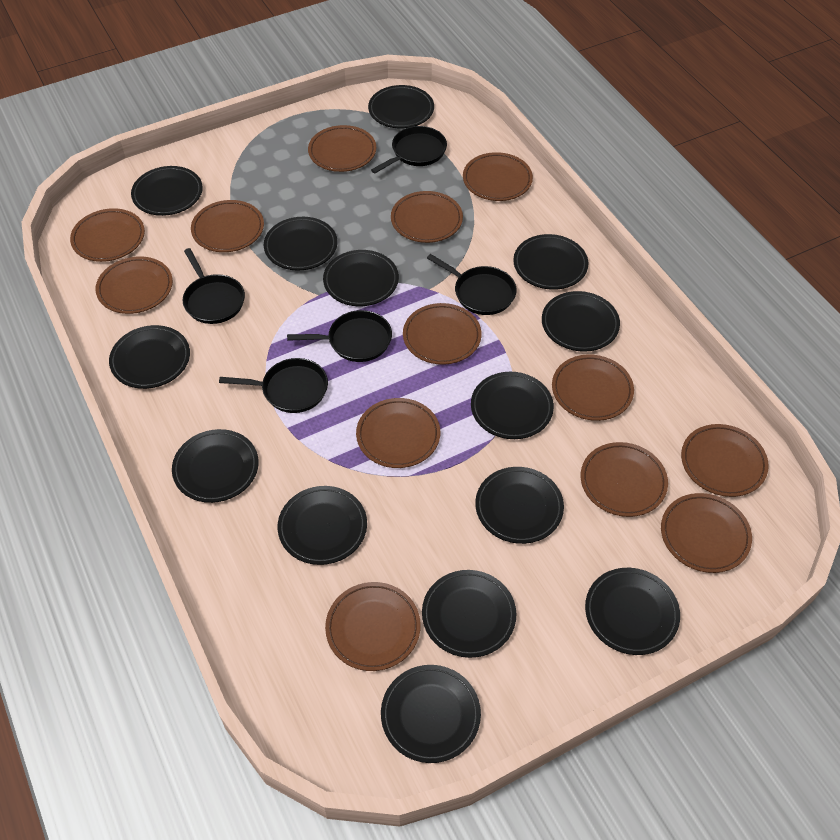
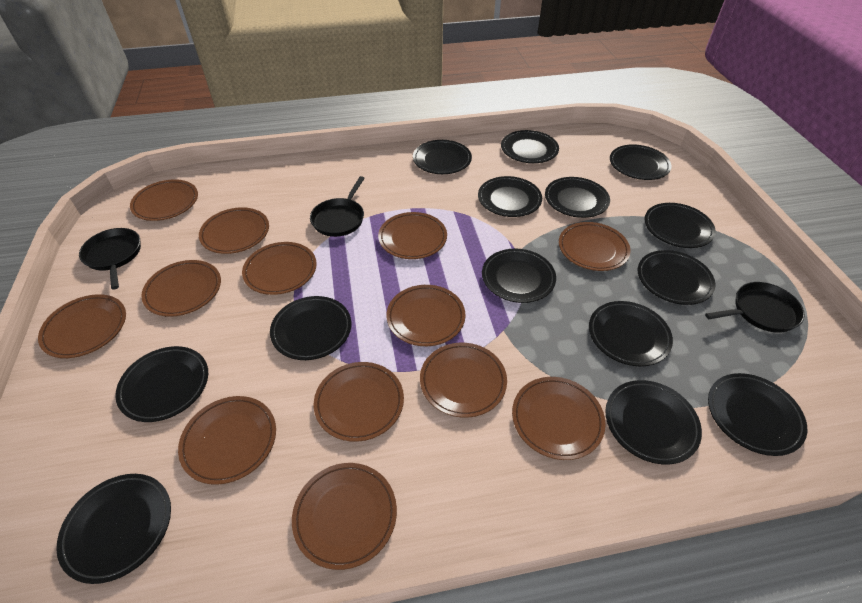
black pan: [183,248,245,324] [219,358,328,413] [287,310,392,362] [371,126,447,173] [427,254,517,315] = 5 -> [79,228,141,290] [310,176,365,237] [705,282,805,333] = 3

